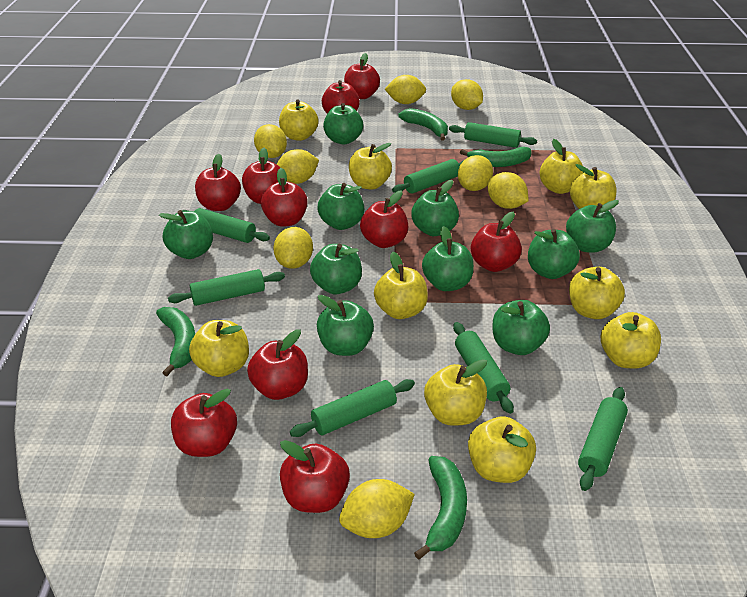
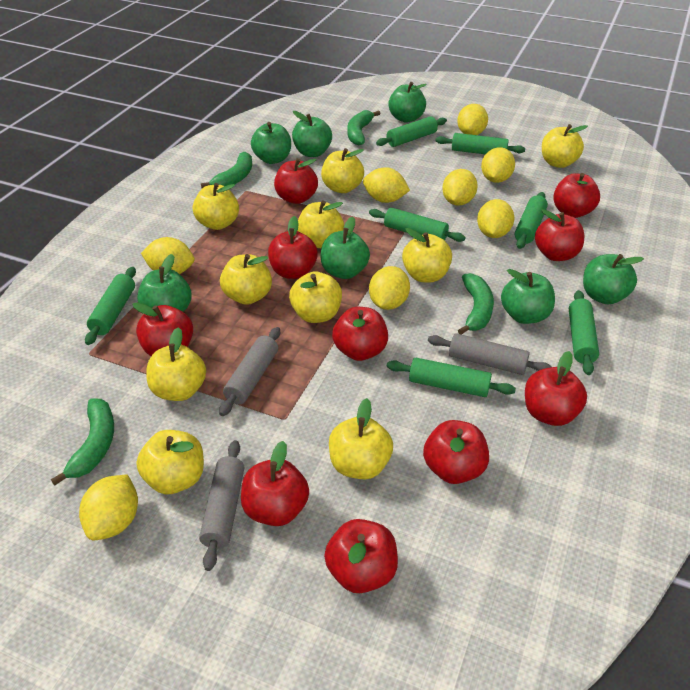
green apple: [159,210,213,259] [310,244,362,294] [317,183,364,230] [317,295,374,356] [323,103,363,145] [411,180,459,236] [422,226,474,291] [493,300,550,355] [528,229,580,279] [566,200,619,253] = 10 -> [137,254,192,312] [251,122,291,164] [292,111,332,157] [320,217,370,279] [388,82,427,123] [501,269,555,324] [583,254,644,304] = 7
grey rolling pin: none = 0 -> [199,440,244,571] [219,327,280,416] [428,333,551,375] = 3

